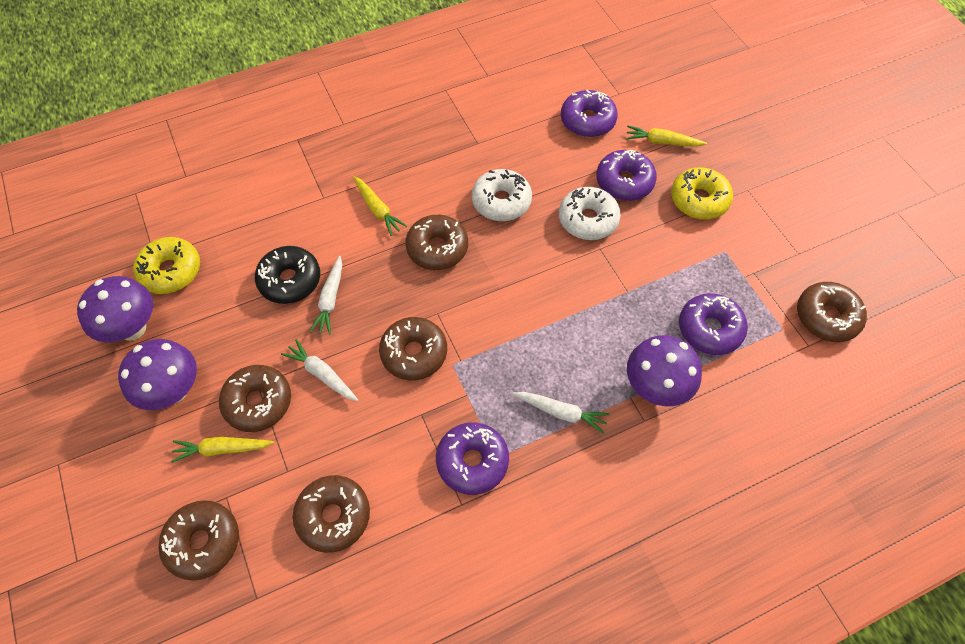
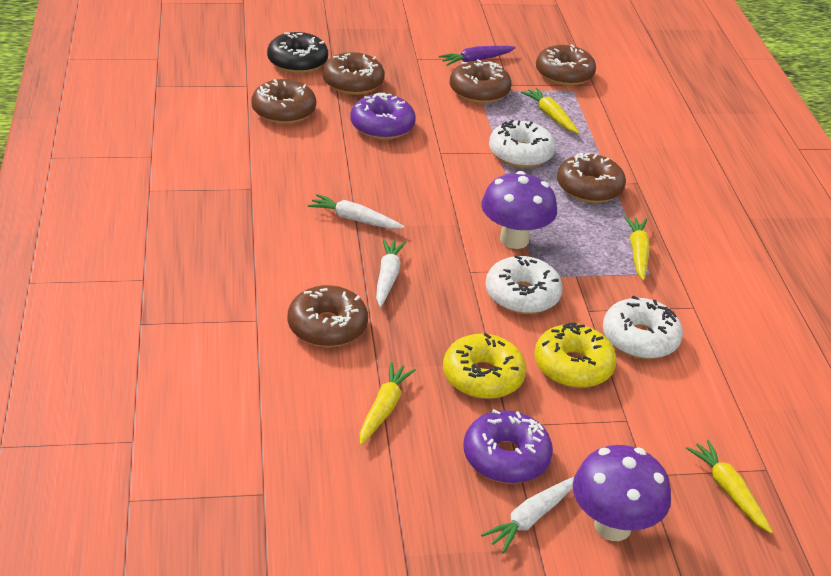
purple carrot: none = 0 -> [439,46,516,66] = 1
purple donut: [436,423,509,495] [561,90,618,137] [596,150,657,201] [679,293,748,355] = 4 -> [351,93,416,140] [464,409,553,484] = 2
purple mushroom: [77,276,153,343] [118,339,197,410] [627,335,702,406] = 3 -> [481,171,557,249] [573,445,671,541] = 2
white donut: [472,169,532,221] [559,187,621,240] = 2 -> [485,255,563,314] [489,120,555,168] [603,295,683,359] = 3
yellow carrot: [171,437,274,463] [353,176,407,236] [626,126,707,147] = 3 -> [360,362,416,445] [521,88,579,134] [624,216,650,280] [686,440,773,534] = 4

